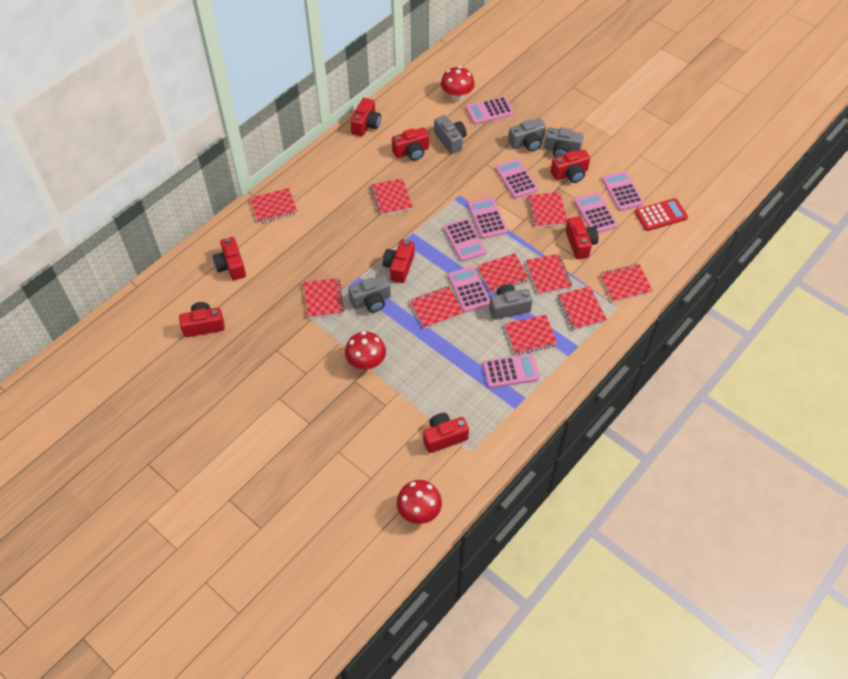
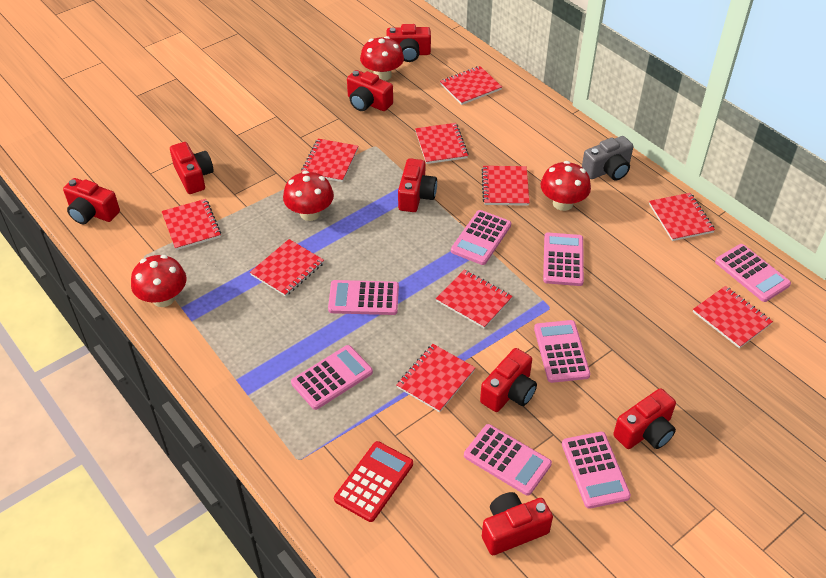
grey camera: [348,275,391,312] [434,115,467,154] [489,284,533,319] [508,119,546,152] [544,127,583,157] = 5 -> [582,136,633,180] = 1
red mushroom: [345,331,386,369] [397,480,442,524] [441,66,475,101] = 3 -> [131,255,186,307] [283,171,334,221] [360,36,404,81] [541,161,591,211] = 4

